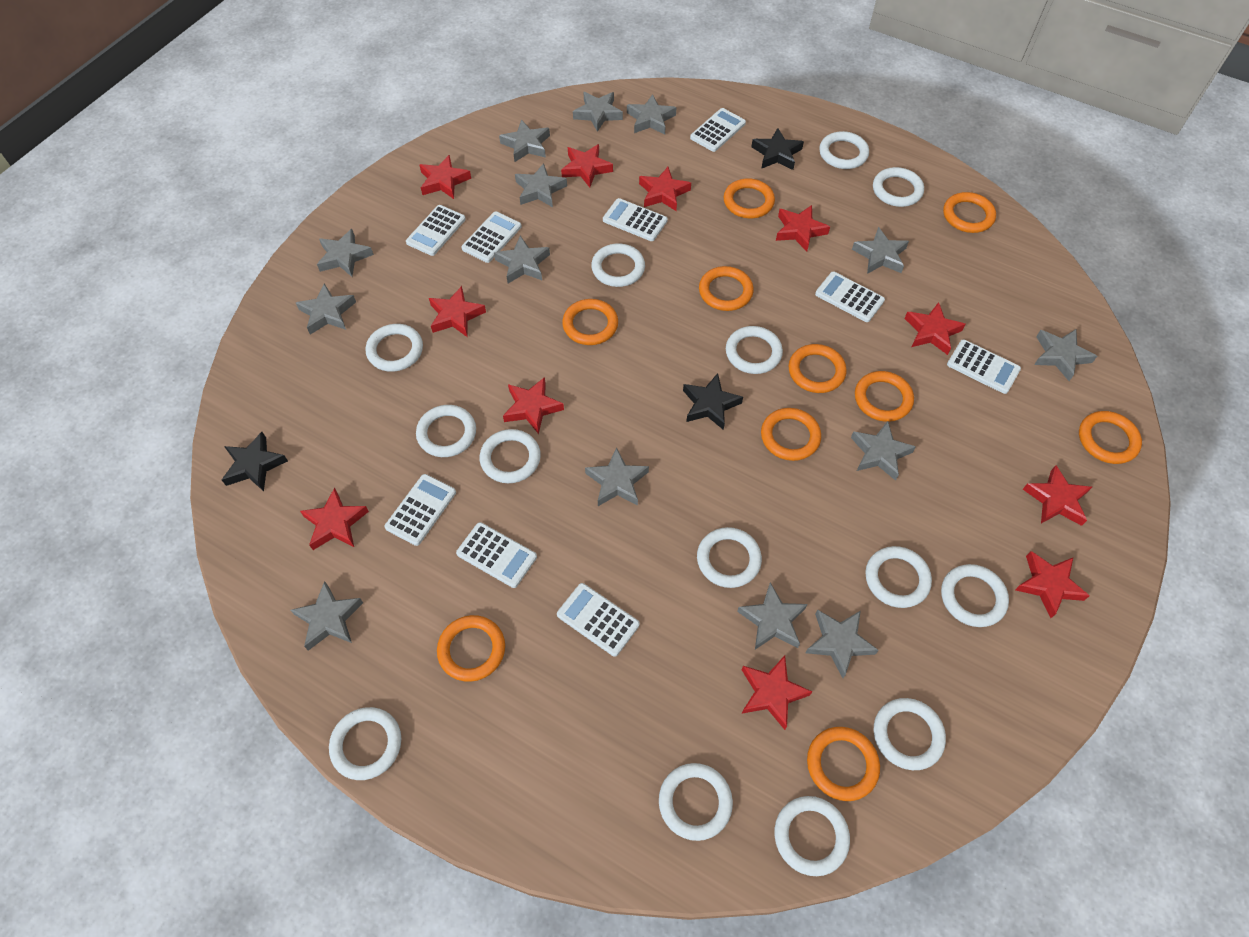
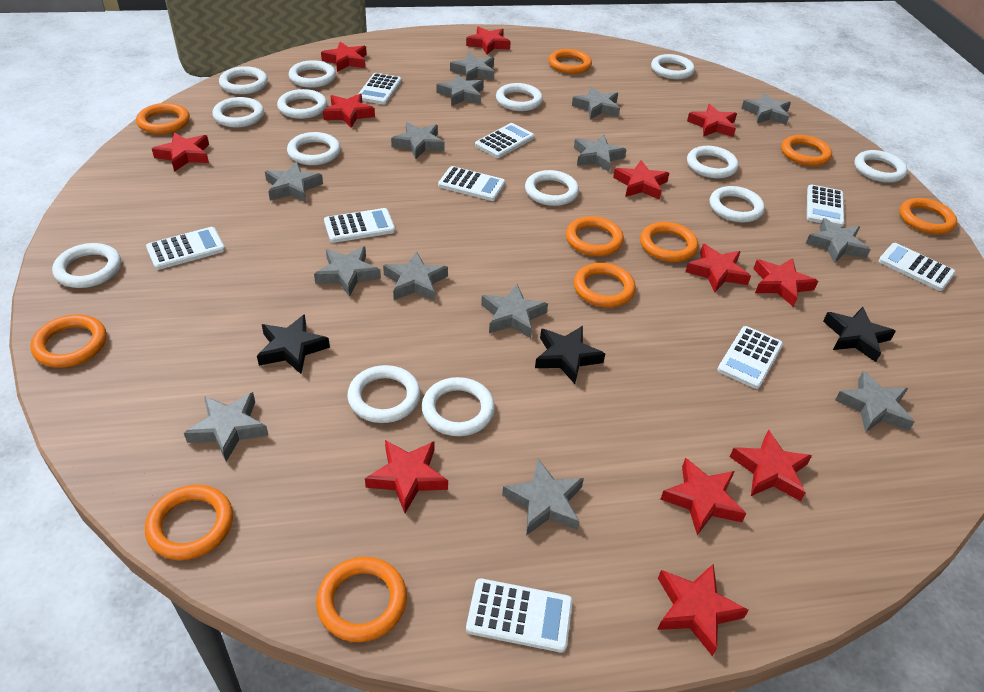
red star: [300,488,369,550] [419,155,471,199] [429,286,486,337] [503,377,564,434] [561,144,613,187] [639,167,691,211] [742,655,812,730] [776,205,830,252] [905,302,966,355] [1015,551,1090,618] [1023,465,1092,526] = 11 -> [152,132,209,172] [321,42,367,72] [323,94,375,128] [365,440,448,513] [466,27,511,55] [613,160,669,200] [657,564,749,656] [660,458,747,535] [685,244,751,293] [687,104,737,137] [730,430,812,501] [753,258,818,307] = 12

